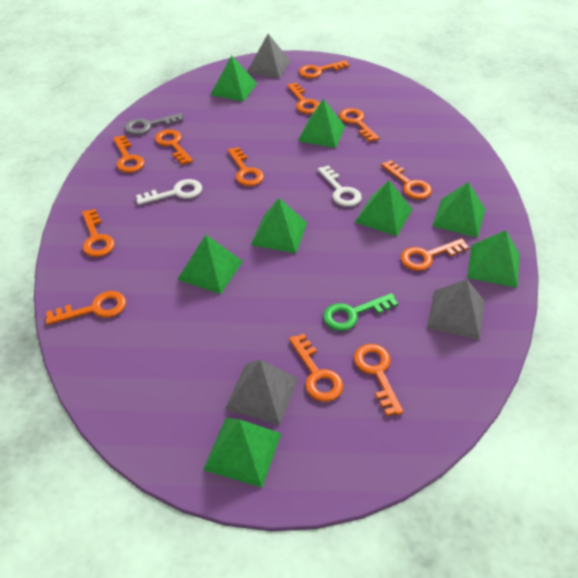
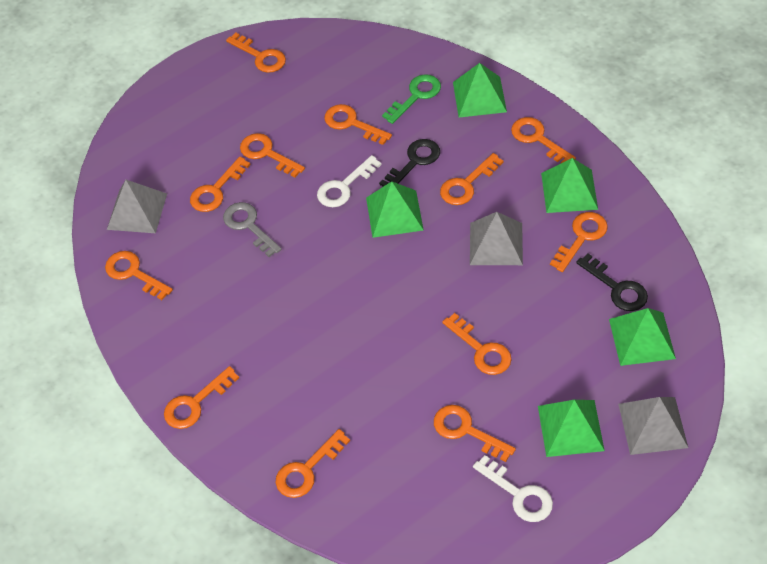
black key: none = 0 -> [379,139,440,187] [576,253,648,311] = 2
green pyramid: [177,235,243,294] [203,418,282,488] [210,55,257,102] [251,198,307,253] [298,99,345,148] [355,180,412,236] [432,182,485,238] [467,230,520,288] = 8 -> [366,181,424,238] [453,63,507,117] [538,400,605,457] [541,158,598,213] [609,308,676,366] = 5

